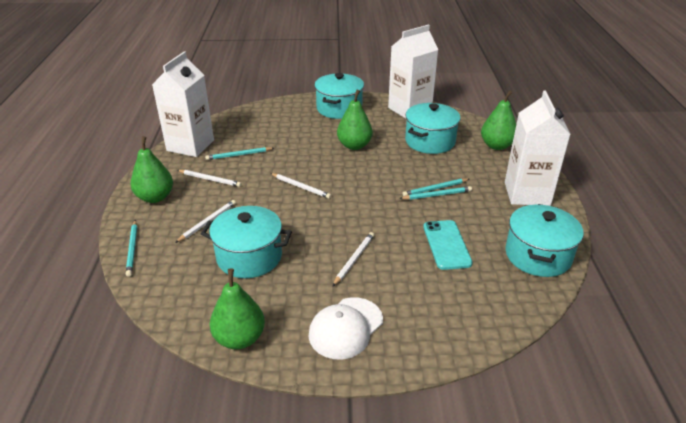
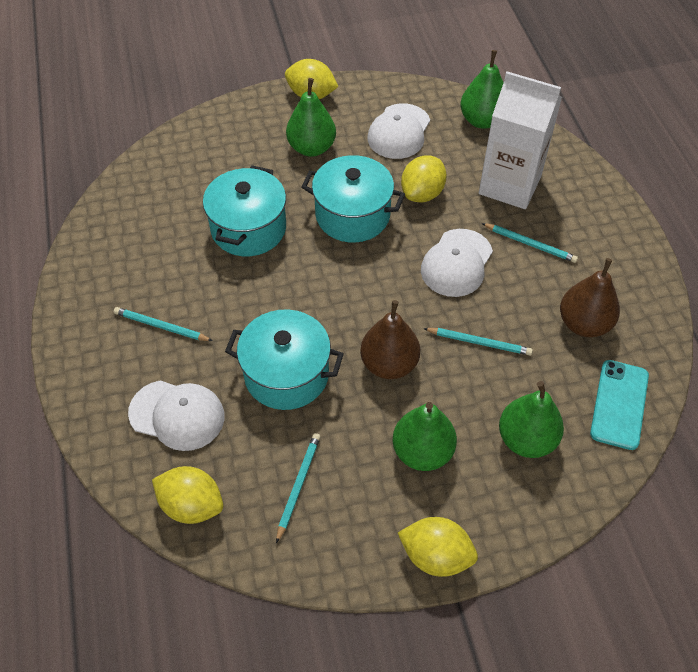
brown pear: none = 0 -> [360,300,420,379] [560,258,620,337] = 2
turquoise pot: [201,206,292,278] [314,73,364,119] [405,103,460,154] [505,204,584,277] = 4 -> [203,165,286,256] [225,309,344,410] [301,155,405,242] = 3
white cap: [309,297,383,359] = 1 -> [128,380,224,451] [368,103,430,159] [421,229,493,297] = 3
white carton: [152,52,214,157] [388,25,439,119] [505,91,571,206] = 3 -> [479,71,562,209] = 1
white pencil: [175,200,236,243] [177,170,242,187] [270,173,331,199] [333,232,374,286] = 4 -> none = 0
yellow lemon: none = 0 -> [152,466,223,524] [285,59,339,99] [398,517,478,577] [401,155,447,203] = 4

